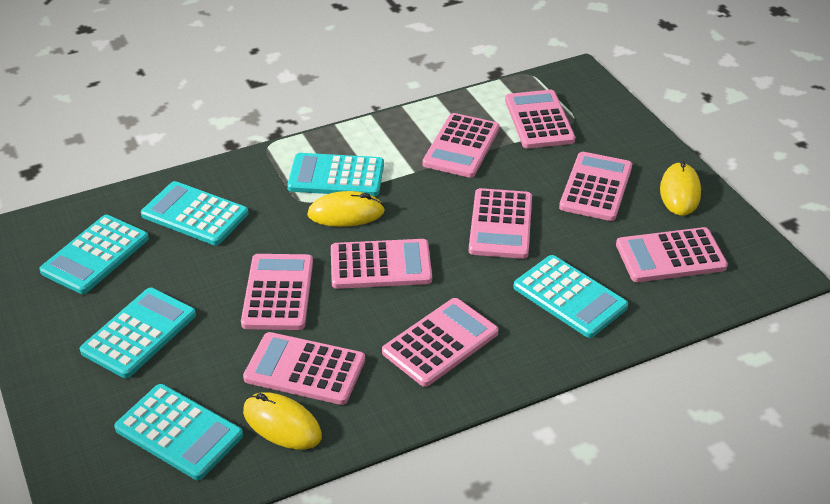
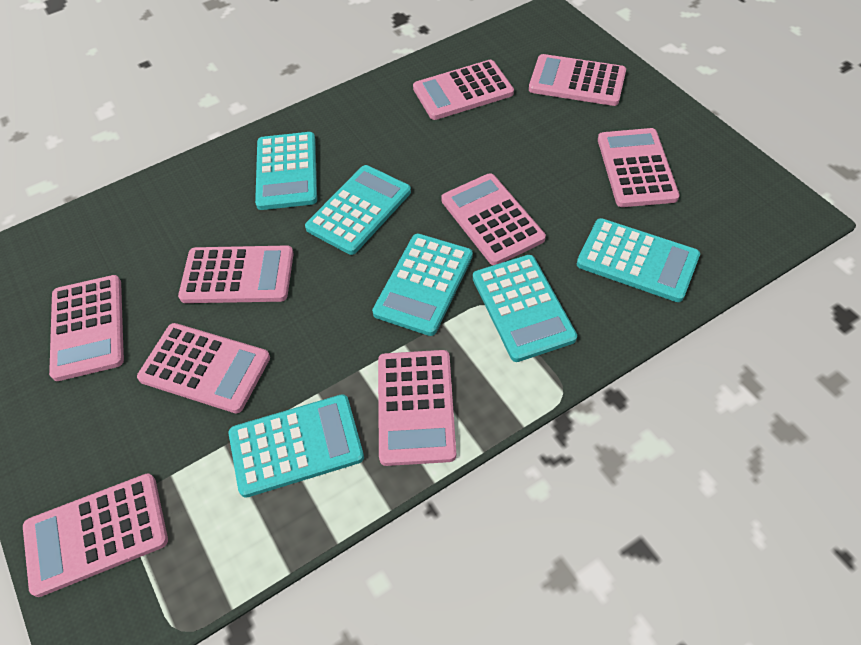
yellow mouse: [243,392,322,449] [307,191,385,227] [660,160,701,216] = 3 -> none = 0

